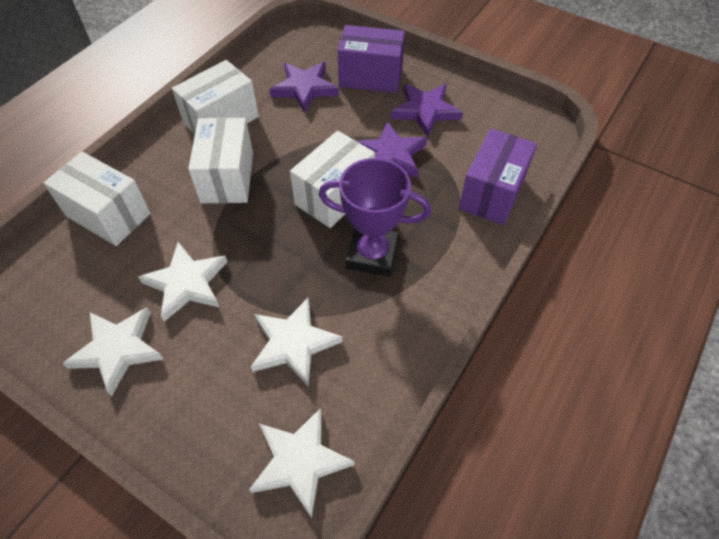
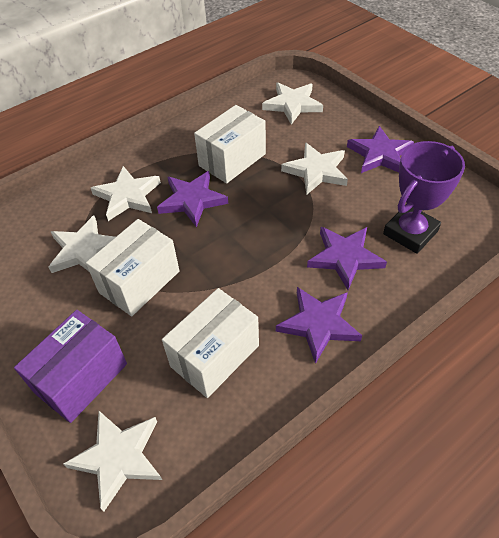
purple box: [338,25,405,93] [459,128,537,225] = 2 -> [14,310,127,423] = 1
purple star: [270,62,339,113] [357,121,427,178] [391,84,463,137] = 3 -> [157,171,228,227] [276,287,362,364] [307,227,387,290] [347,126,414,173] = 4
white box: [43,152,151,246] [172,60,259,135] [188,117,253,203] [290,131,375,228] = 4 -> [86,219,180,316] [162,288,259,398] [194,105,266,183] = 3
white star: [62,307,163,396] [138,242,227,322] [249,408,355,518] [251,298,342,387] = 4 -> [48,215,115,273] [63,411,162,512] [91,166,161,221] [262,82,323,125] [281,142,348,195] = 5

